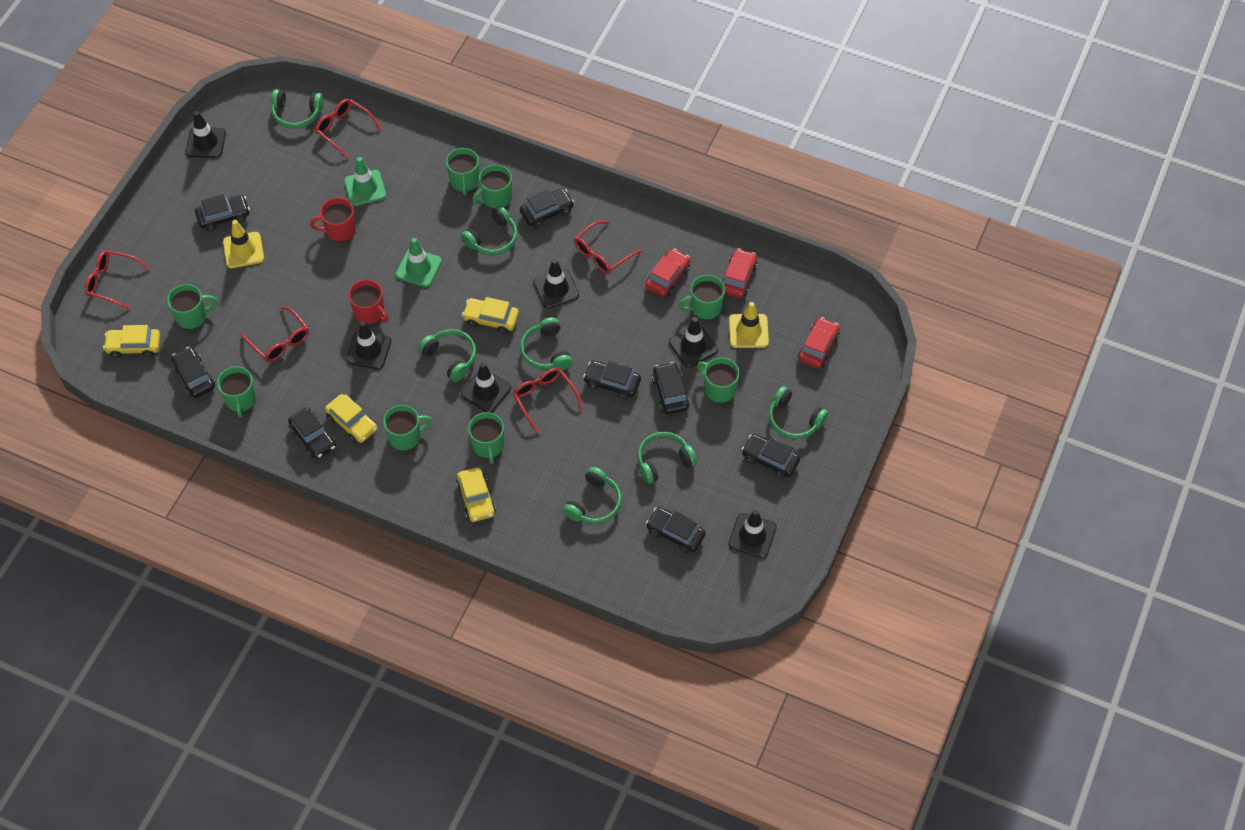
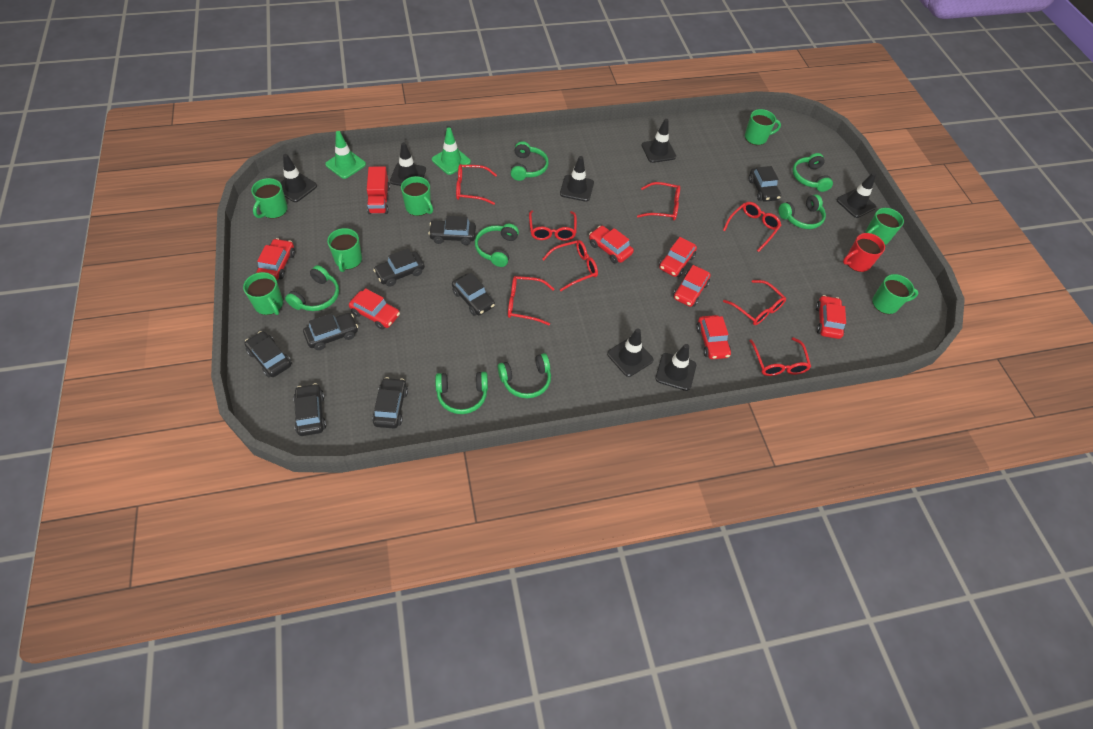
black traffic cone: [185,111,226,158] [346,321,391,369] [461,362,511,413] [533,259,579,309] [669,317,718,368] [728,509,777,558] = 6 -> [280,154,317,202] [390,142,426,186] [560,156,594,202] [607,328,653,377] [641,119,676,163] [655,344,696,391] [837,173,876,218] = 7
green mug: [167,284,217,329] [217,366,256,418] [383,405,433,451] [446,148,479,196] [468,412,504,464] [472,165,512,209] [679,275,725,320] [697,358,740,403] = 8 -> [243,272,283,315] [251,178,288,219] [327,228,362,272] [401,176,433,216] [745,109,781,145] [865,208,904,245] [872,274,918,314] = 7
red car: [645,248,690,297] [722,248,758,298] [798,317,840,369] = 3 -> [256,238,295,280] [349,288,400,330] [589,226,634,263] [659,237,697,277] [673,265,711,307] [696,315,731,359] [816,295,846,339] = 7
red glasses: [85,250,150,309] [241,306,309,362] [315,99,381,159] [513,368,583,434] [574,220,642,274] = 5 -> [456,164,497,205] [508,276,554,325] [529,210,577,241] [543,240,598,291] [637,182,680,221] [723,202,781,252] [723,280,786,325] [750,337,811,376] = 8
red mug: [310,198,356,242] [348,279,389,324] = 2 -> [843,233,885,272] = 1
red truck: none = 0 -> [367,167,390,214] = 1
yellow car: [103,325,160,358] [325,394,377,443] [456,467,496,522] [462,297,519,334] = 4 -> none = 0
yellow traffic cone: [223,220,264,268] [729,302,769,348] = 2 -> none = 0

